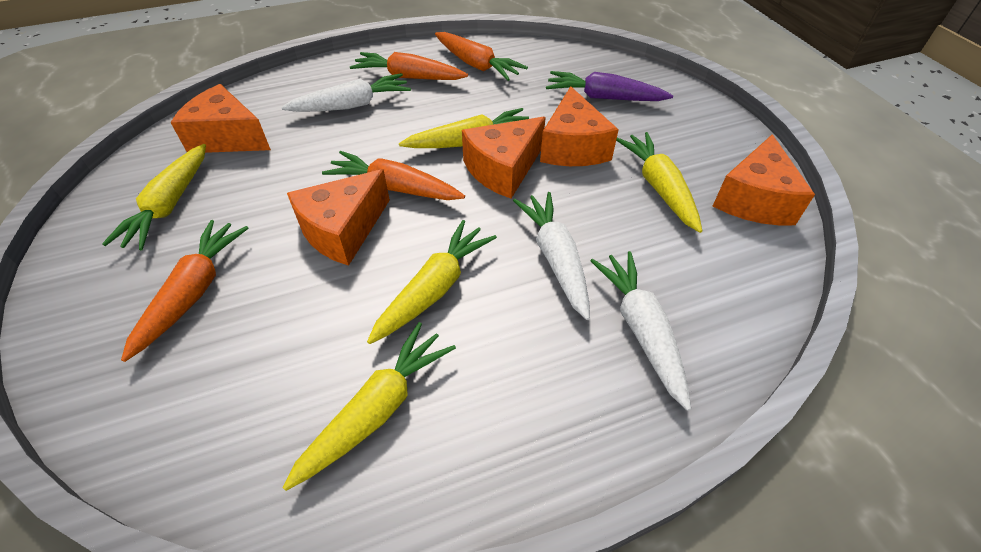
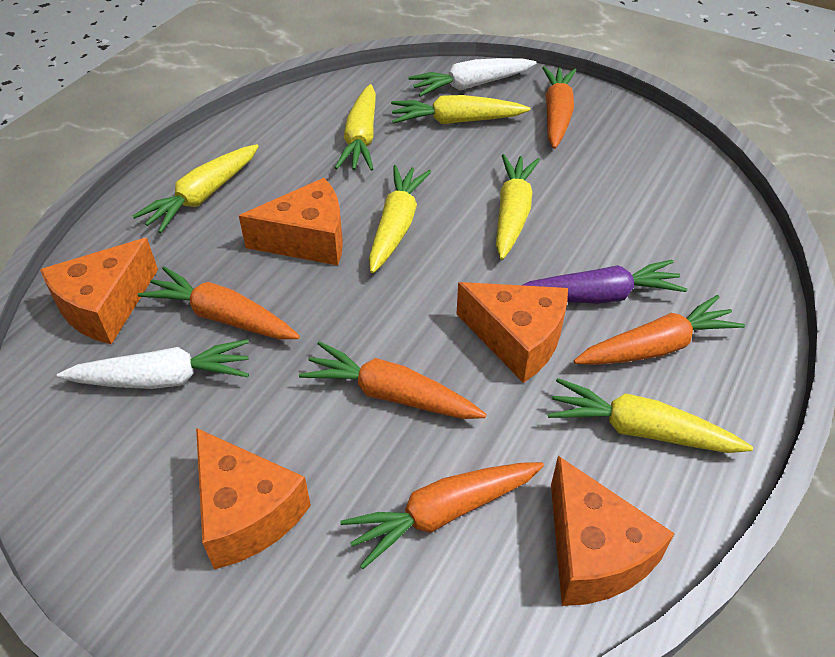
orange carrot: [121,220,248,362] [322,151,465,200] [350,52,468,80] [435,32,528,81] = 4 -> [138,267,300,339] [299,341,487,419] [340,462,544,569] [542,66,576,149] [574,295,745,365] = 5
white carrot: [281,73,411,112] [513,192,590,320] [590,251,691,411] = 3 -> [57,339,249,389] [408,58,537,97] = 2
yellow carrot: [102,144,206,250] [282,322,456,491] [367,220,497,344] [399,108,529,148] [616,132,702,233] = 5 -> [133,144,259,233] [335,84,376,171] [369,165,431,273] [391,95,530,124] [496,154,540,260] [548,378,753,453] = 6

